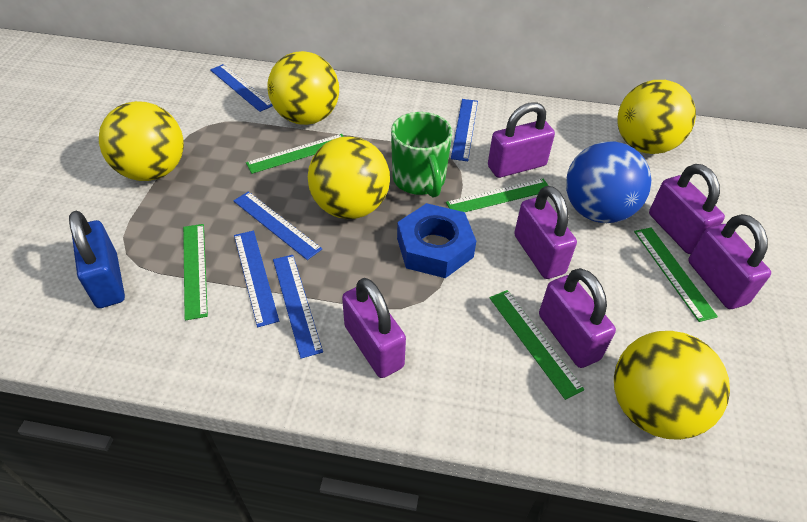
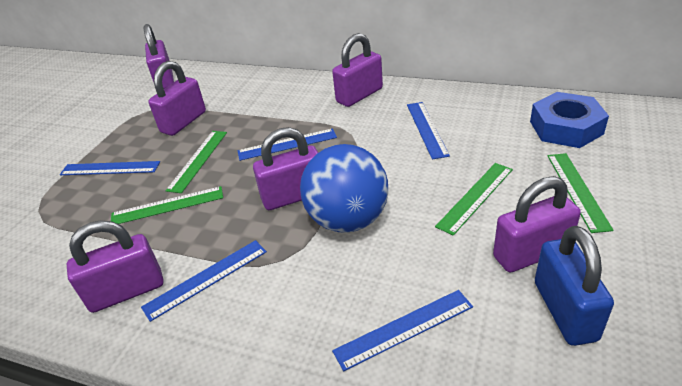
green mug: [391,112,452,198] = 1 -> none = 0
green ruler: [183,224,208,321] [246,134,344,174] [446,179,549,212] [490,290,584,400] [634,227,718,322] = 5 -> [111,186,223,224] [166,131,227,193] [435,163,513,236] [547,153,614,233] = 4
yellow ball: [99,101,184,181] [267,51,339,125] [308,136,390,219] [614,331,730,440] [617,80,696,154] = 5 -> none = 0

